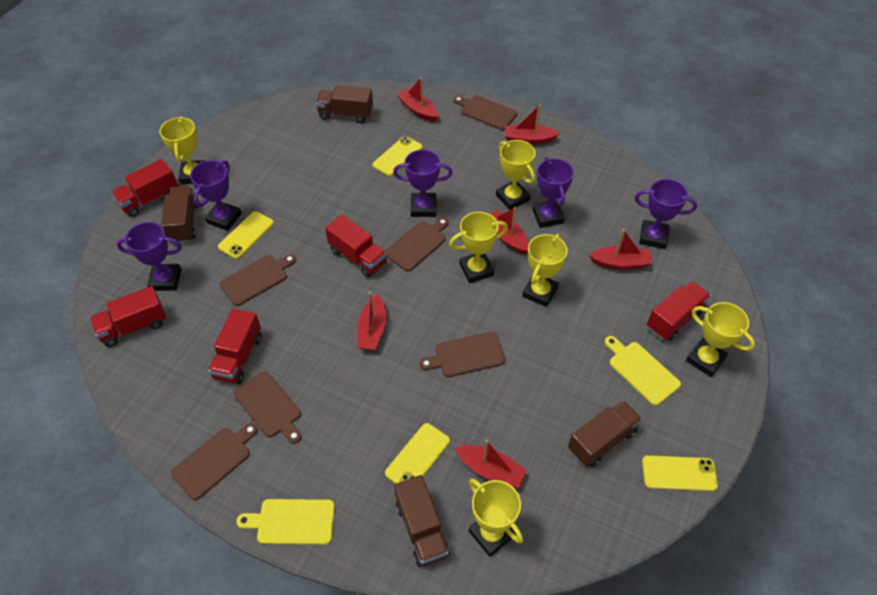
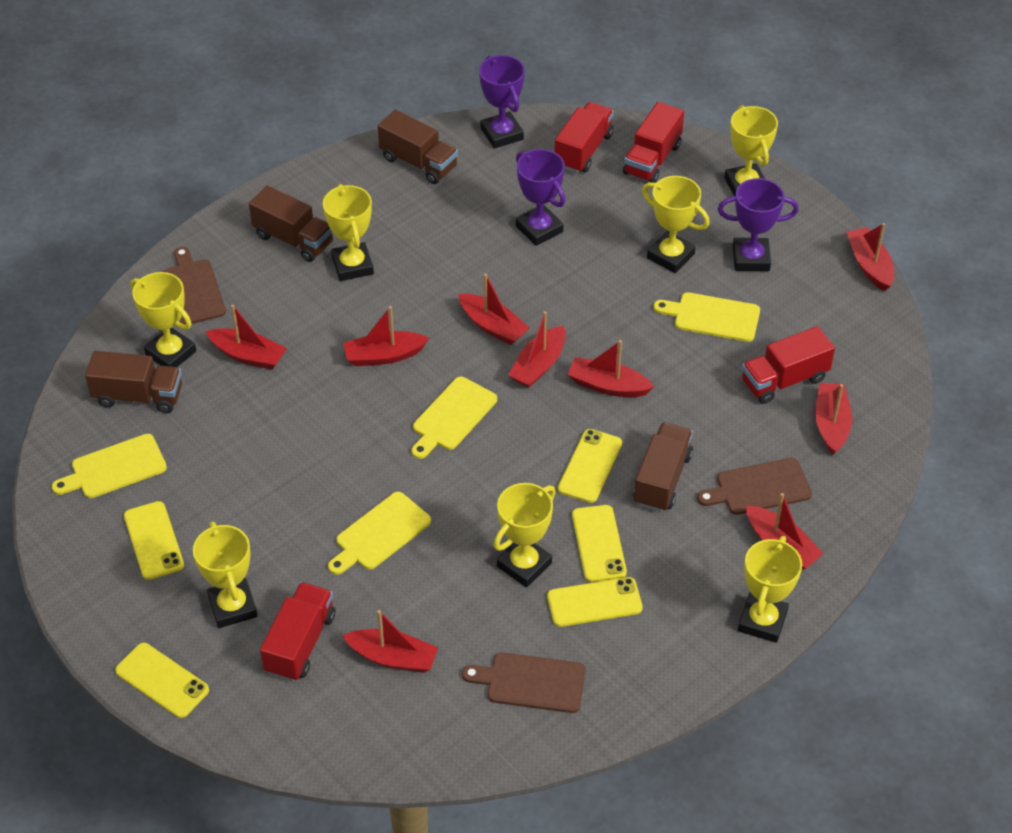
brown cutting board: [171,423,258,500] [220,254,296,306] [234,371,302,444] [385,217,449,272] [420,332,506,377] [453,95,517,130] = 6 -> [164,247,226,324] [462,653,586,713] [697,458,812,515] = 3
purple trophy: [117,222,182,291] [190,160,242,231] [393,150,452,217] [532,157,574,228] [635,179,697,249] = 5 -> [479,55,525,149] [516,149,565,246] [718,178,799,271] = 3
red boat: [357,292,387,350] [397,77,438,122] [455,439,527,488] [490,207,529,254] [505,104,560,145] [589,229,652,269] = 6 -> [206,304,287,370] [342,610,438,673] [343,306,429,366] [458,274,530,345] [508,311,566,388] [568,340,654,397] [746,493,824,570] [815,383,852,455] [847,223,894,291] = 9
red truck: [90,286,166,347] [111,159,178,217] [208,309,261,384] [325,215,387,277] [647,281,711,341] = 5 -> [260,582,335,681] [555,102,614,173] [623,102,684,183] [742,326,835,404] = 4
yellow cutting board: [236,499,335,545] [605,336,681,406] = 2 -> [52,434,167,498] [328,492,431,575] [411,376,497,459] [654,292,760,342] = 4
yellow phone: [218,211,274,259] [372,136,423,176] [385,423,450,484] [642,455,718,491] = 4 -> [115,643,209,718] [124,501,184,580] [547,577,643,627] [558,429,622,503] [572,505,627,582] = 5
yellow trophy: [160,116,206,184] [449,212,508,283] [469,478,523,557] [496,140,536,210] [522,234,568,307] [686,302,755,377] = 6 -> [131,272,196,367] [193,521,258,628] [323,184,374,281] [494,483,556,587] [642,176,710,273] [724,105,778,196] [738,536,802,643] = 7

